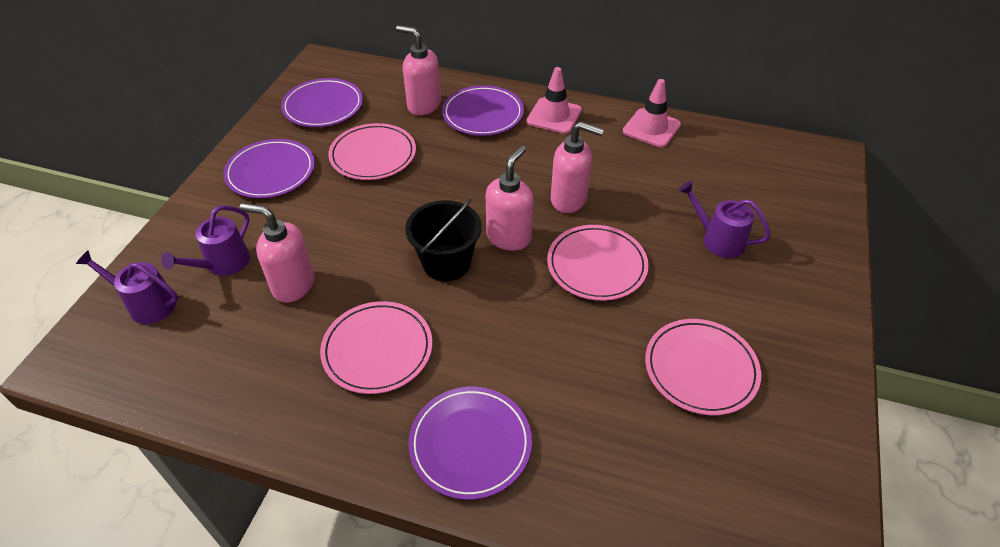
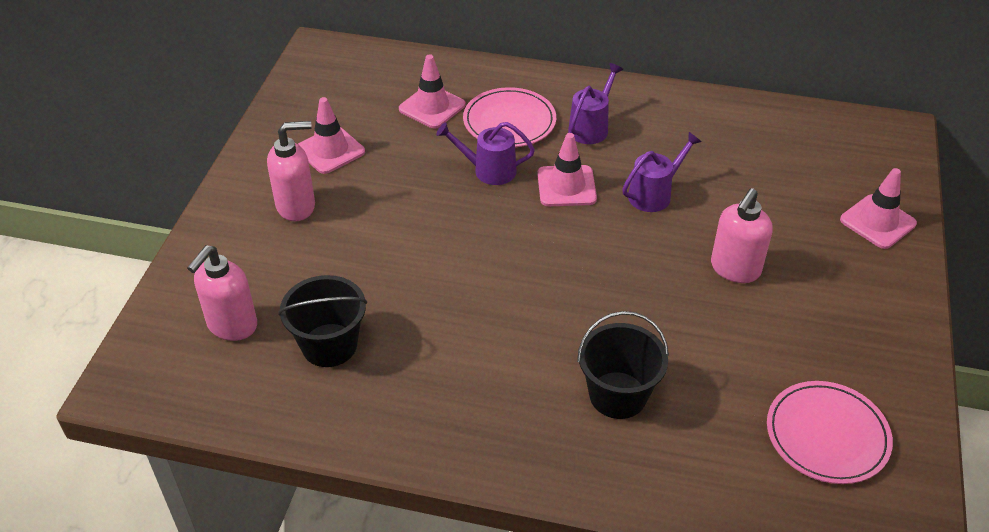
black bucket: [405,198,482,281] = 1 -> [278,275,367,367] [577,311,669,419] = 2
pink plate: [320,301,433,394] [328,123,416,180] [547,225,649,301] [645,319,761,415] = 4 -> [463,87,556,147] [767,381,893,484] = 2
pink soap dispenser: [240,203,314,303] [396,25,441,116] [486,146,533,251] [551,121,604,213] = 4 -> [187,245,257,341] [267,121,315,221] [711,188,772,283] = 3
pink traffic cone: [527,67,582,134] [623,79,681,147] = 2 -> [298,97,365,174] [399,54,465,128] [537,133,597,206] [840,168,917,249] = 4
purple plate: [223,139,315,198] [281,78,363,127] [408,387,532,500] [442,85,524,136] = 4 -> none = 0

